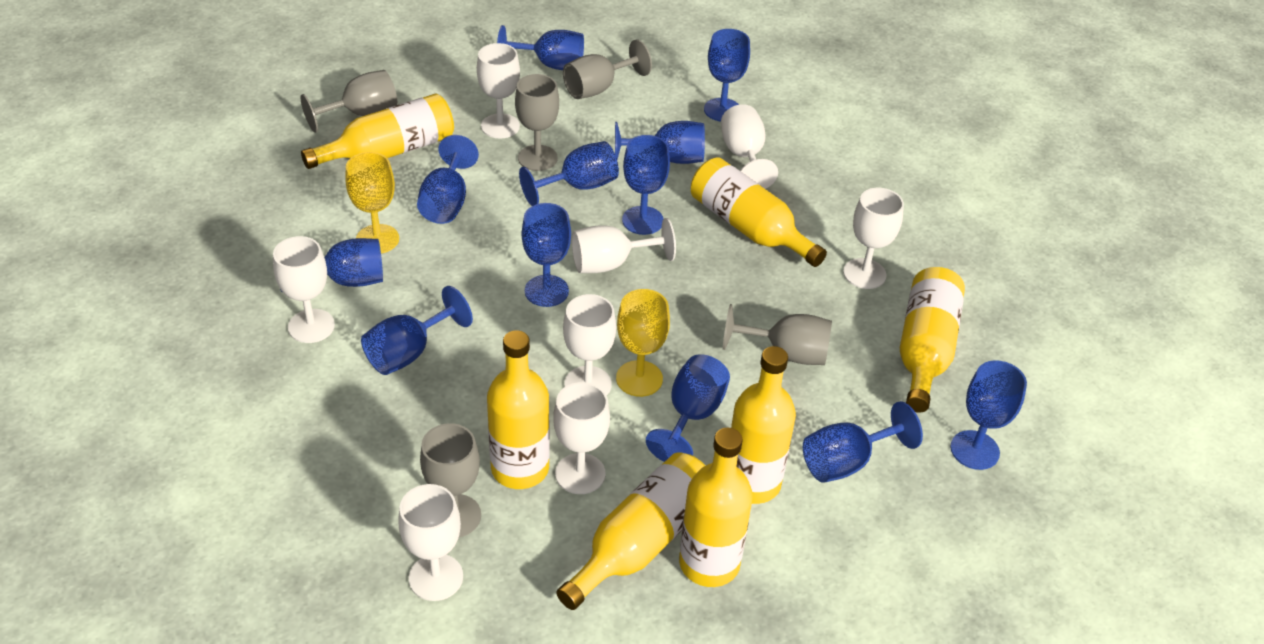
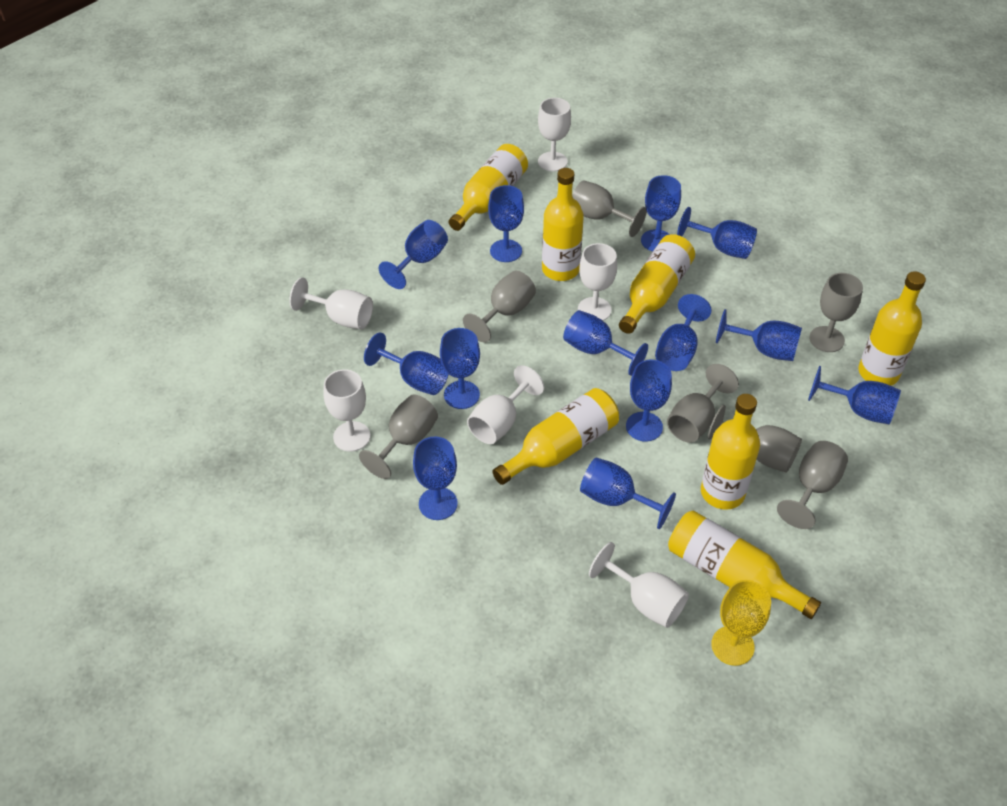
blue goblet: [280,238,383,292] [361,286,473,375] [417,135,479,224] [497,25,584,70] [519,141,619,206] [522,203,571,307] [615,121,705,164] [622,135,670,235] [646,354,730,462] [704,29,750,122] [803,401,923,483] [951,360,1027,470] = 12 -> [364,332,449,395] [379,220,448,289] [413,437,458,520] [440,328,480,409] [488,185,524,262] [563,310,648,376] [580,457,676,529] [626,360,672,442] [641,175,681,251] [655,294,712,371] [677,207,757,259] [716,309,802,361] [808,366,901,424] = 13
grey goblet: [300,70,397,133] [420,423,481,537] [515,74,559,171] [563,39,652,99] [723,304,832,365] = 5 -> [359,394,438,479] [463,271,536,343] [572,180,647,237] [667,364,739,443] [708,405,802,473] [777,441,848,529] [809,273,863,352] = 7
white goblet: [273,236,335,343] [398,484,463,601] [477,43,520,139] [553,382,610,494] [563,294,616,396] [572,218,676,273] [721,104,778,189] [843,188,904,289] = 8 -> [289,277,373,330] [324,369,371,452] [467,365,544,444] [538,98,571,171] [578,243,617,321] [589,542,689,628] = 6
yellow goblet: [345,152,399,254] [616,289,670,397] = 2 -> [711,580,771,666] = 1

